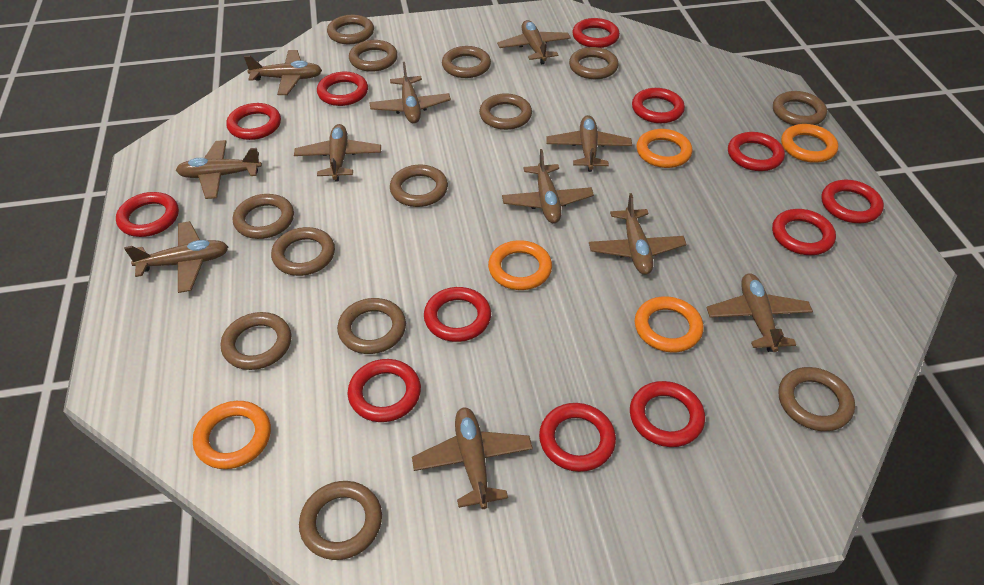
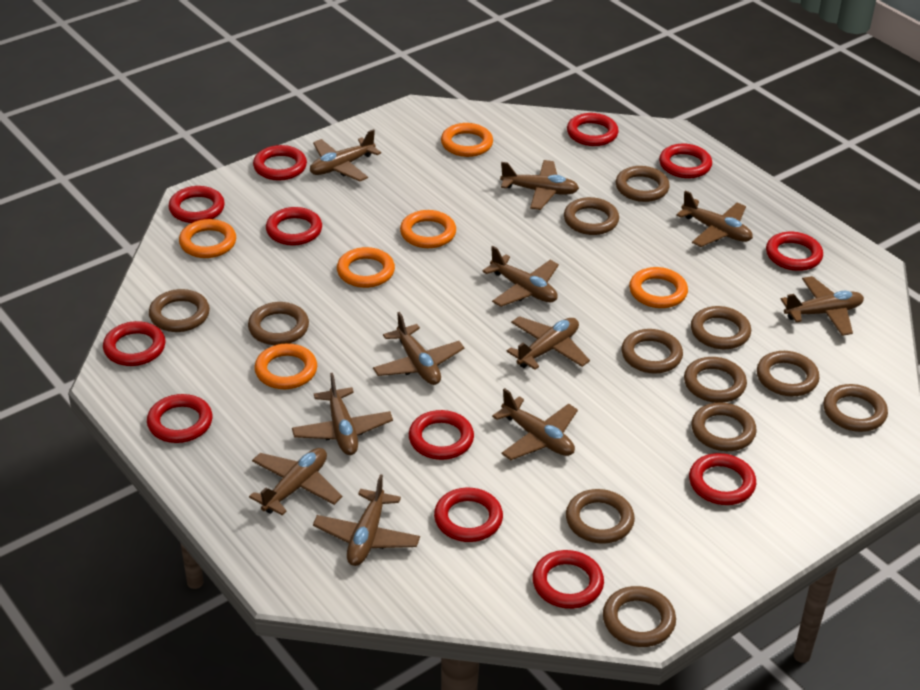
brown ring: [221,312,291,370] [233,194,294,239] [271,227,335,276] [299,481,382,560] [327,15,374,44] [337,298,406,354] [349,40,398,72] [390,165,448,207] [442,46,491,78] [479,93,532,130] [569,47,619,79] [773,91,827,125] [778,367,855,431] = 13 -> [149,289,210,332] [248,302,309,345] [564,197,619,235] [566,489,635,544] [603,586,676,647] [616,166,670,202] [622,329,683,373] [684,357,747,403] [691,306,751,349] [692,402,756,451] [757,351,820,396] [823,384,888,432] = 12
orange ring: [193,401,271,469] [488,240,552,290] [635,296,704,352] [636,129,692,168] [781,124,838,163] = 5 -> [179,219,236,258] [254,343,317,389] [337,247,395,288] [400,210,456,248] [441,123,493,157] [629,267,688,308] = 6

